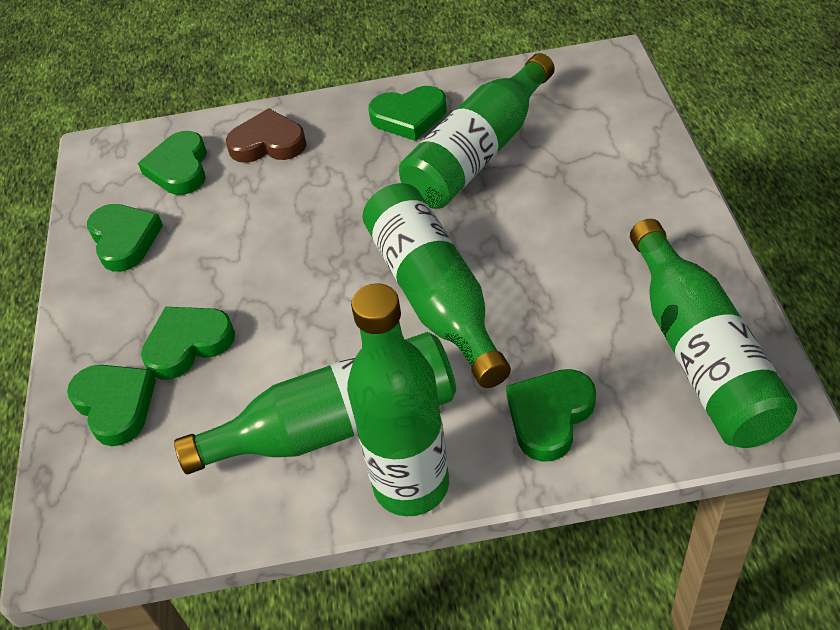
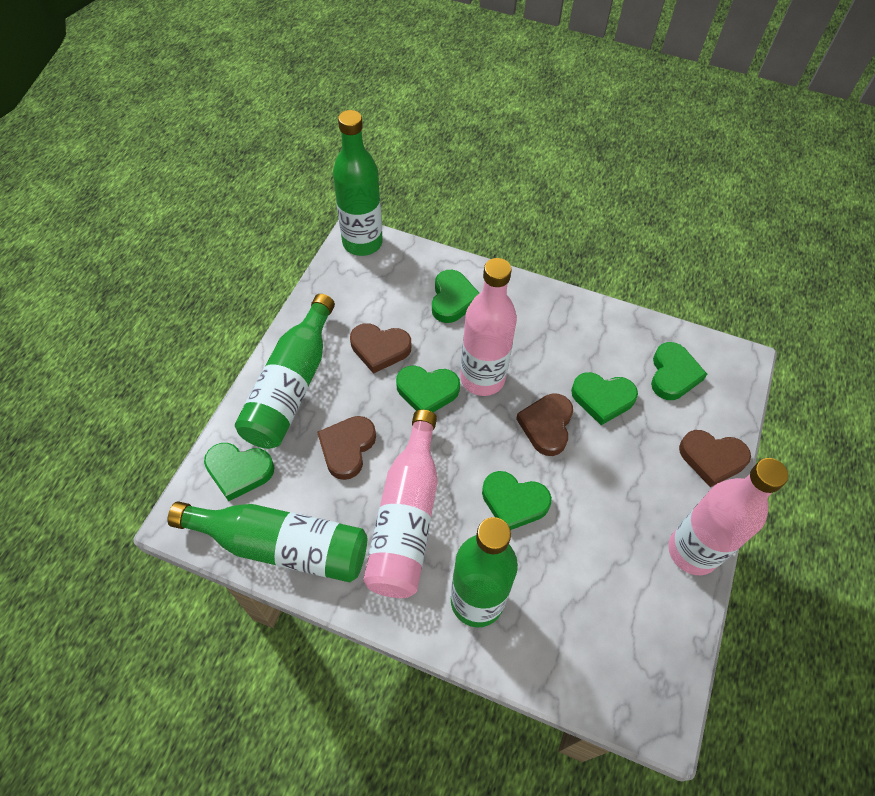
brown heart: [226,108,307,163] = 1 -> [317,416,376,480] [350,323,411,374] [516,393,573,456] [679,430,751,487] = 4
green bottle: [174,332,456,474] [347,283,449,516] [362,183,511,388] [399,53,555,209] [630,219,797,448] = 5 -> [167,501,367,582] [235,294,335,449] [333,110,383,256] [451,517,518,627] = 4
pink bottle: none = 0 -> [363,410,438,598] [460,258,517,396] [668,458,788,575] = 3

